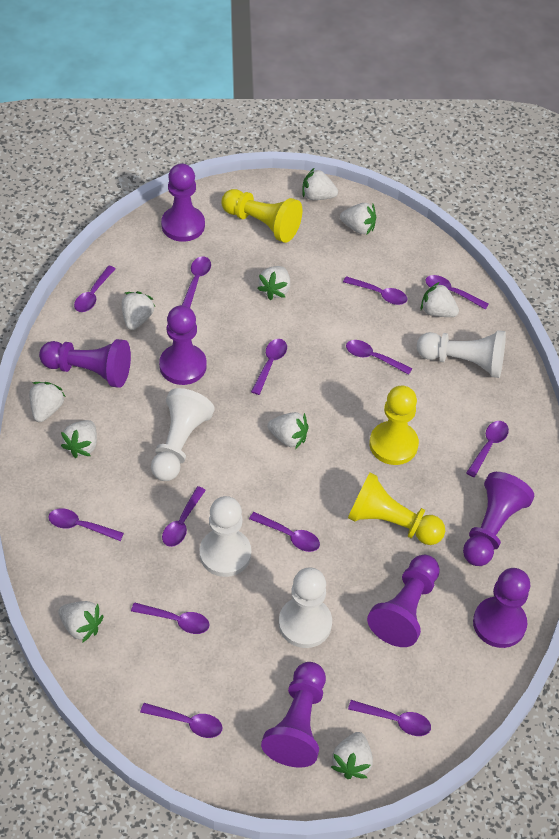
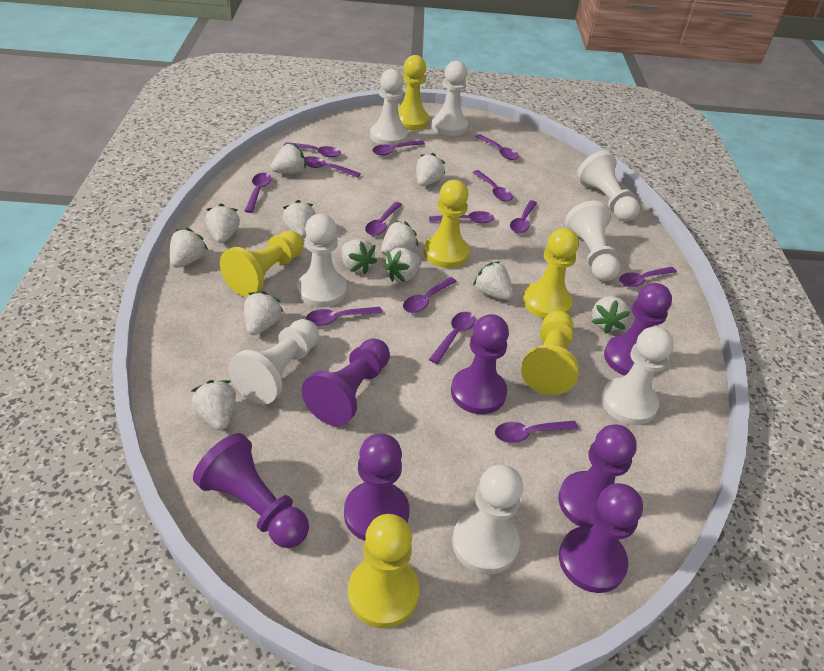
purple spoon: [48,508,124,541] [74,266,116,312] [131,602,210,634] [140,703,223,738] [162,486,206,547] [182,256,211,308] [249,512,320,552] [251,339,287,395] [343,276,408,305] [346,340,412,375] [348,700,431,736] [425,275,489,310] [466,421,509,477] = 13 -> [245,173,271,213] [284,142,341,157] [304,156,361,177] [306,307,382,326] [365,202,402,236] [372,140,425,156] [403,277,457,313] [429,211,494,224] [429,312,476,364] [473,170,513,201] [476,134,519,160] [495,421,578,443] [510,200,537,234] [619,267,677,287] = 14
white pawn: [151,388,215,481] [199,496,251,577] [279,567,332,648] [417,330,506,378] = 4 -> [228,319,319,405] [297,214,347,307] [370,69,408,146] [432,61,468,136] [452,464,523,575] [565,201,620,281] [577,151,640,221] [601,326,674,425] = 8
white strawberry: [29,382,66,422] [58,601,104,643] [61,420,97,458] [122,291,155,330] [257,266,290,300] [267,412,309,449] [302,168,338,200] [331,732,373,779] [340,203,376,234] [421,282,459,317] = 10 -> [169,228,208,268] [191,380,236,430] [206,204,240,243] [244,291,283,335] [271,143,306,174] [283,200,315,239] [342,239,377,274] [381,220,419,256] [383,248,422,282] [416,153,445,186] [473,261,513,300] [592,296,630,334] = 12
yellow pawn: [222,189,302,243] [348,472,445,545] [369,386,419,465] = 3 -> [220,231,304,297] [348,514,419,628] [398,55,429,130] [424,180,470,268] [521,311,579,395] [523,228,579,318] = 6

